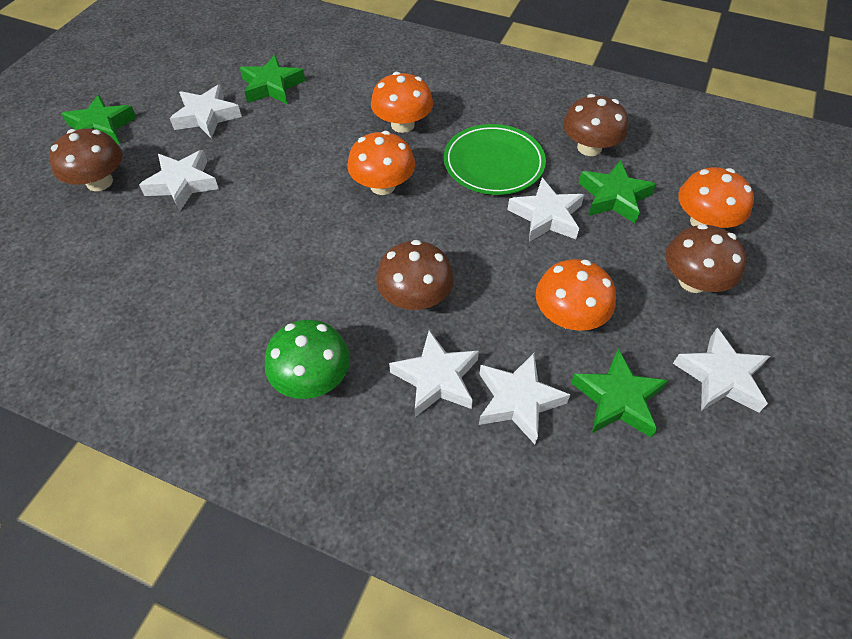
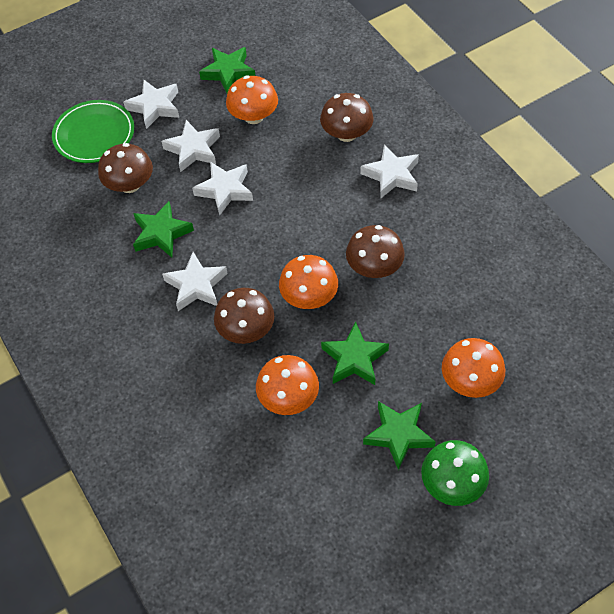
white star: [139,150,219,211] [170,84,242,138] [389,330,479,417] [479,353,570,444] [508,178,584,242] [673,328,770,412] = 6 -> [123,80,179,129] [161,120,220,172] [162,252,228,311] [192,161,253,215] [361,144,419,198] = 5

